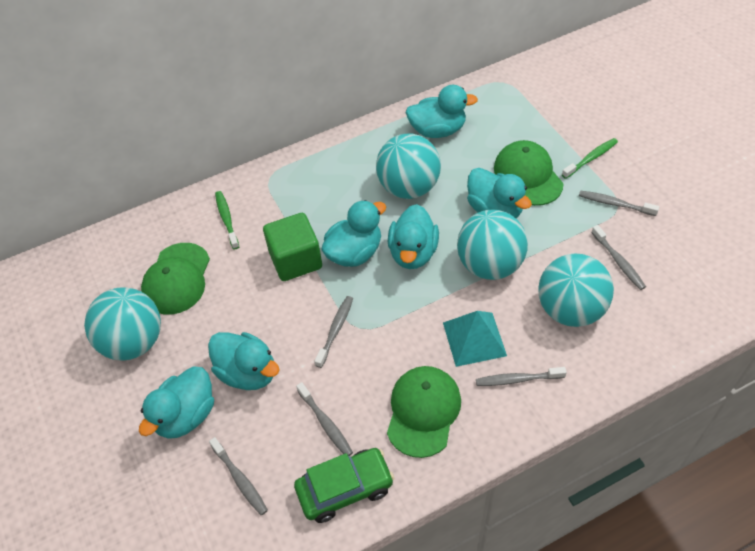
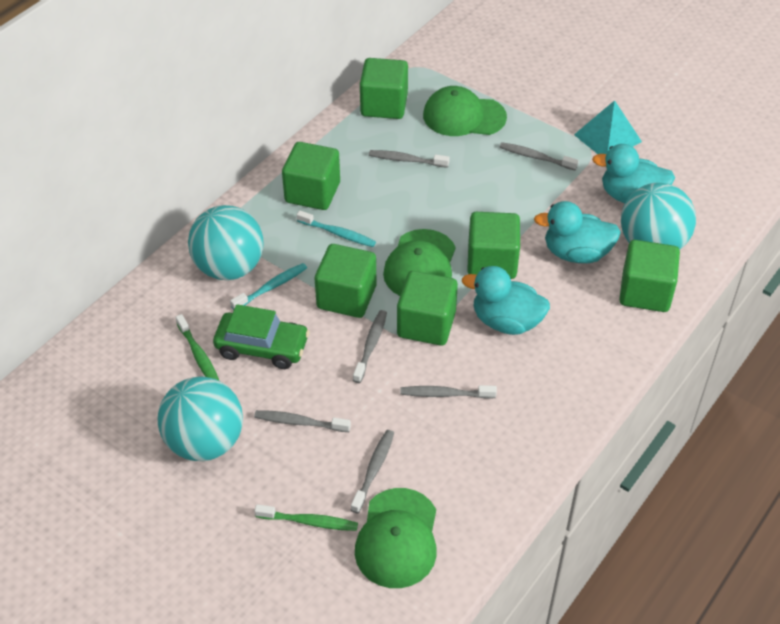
green cube: [263,213,322,281] = 1 -> [282,142,340,210] [315,244,376,318] [360,58,408,119] [397,271,458,346] [467,212,520,279] [619,240,680,312] = 6
turquoise ball: [84,287,161,360] [376,133,441,199] [457,210,528,280] [538,253,614,327] = 4 -> [158,377,243,461] [188,205,264,280] [621,183,696,250] = 3
turquoise duck: [139,366,214,439] [208,332,280,390] [321,200,386,267] [388,204,439,269] [405,85,478,138] [467,168,532,219] = 6 -> [462,266,550,335] [534,201,621,263] [592,144,675,203] = 3
turquoise toothbrush: none = 0 -> [230,263,307,310] [297,210,376,247] = 2

